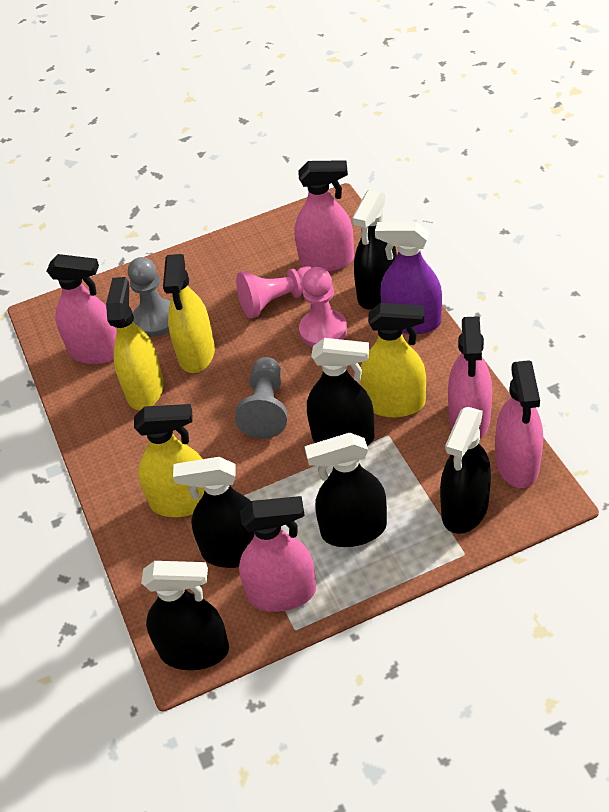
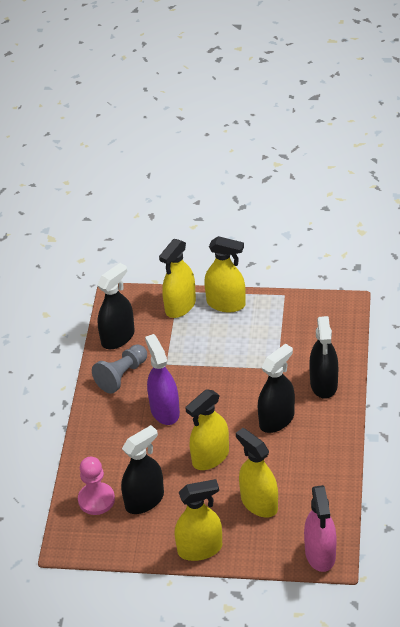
black spray bottle: [141,561,229,670] [173,457,254,568] [305,433,387,547] [307,338,374,446] [352,190,397,310] [440,407,491,534] = 6 -> [97,263,135,349] [121,425,164,514] [258,343,295,433] [309,316,338,399] = 4
grey pawn: [128,257,170,337] [235,357,288,439] = 2 -> [92,344,147,394] = 1
pink pawn: [236,266,312,319] [299,267,347,347] = 2 -> [78,457,115,515] = 1
pink spray bottle: [47,254,117,364] [239,496,316,612] [295,160,354,272] [448,316,492,439] [495,360,543,488] = 5 -> [304,485,337,572] = 1
yellow spray bottle: [106,277,164,410] [134,404,204,517] [163,254,215,373] [360,303,426,418] = 4 -> [159,239,196,318] [175,479,222,561] [185,389,229,470] [204,236,246,312] [236,428,278,518] = 5

